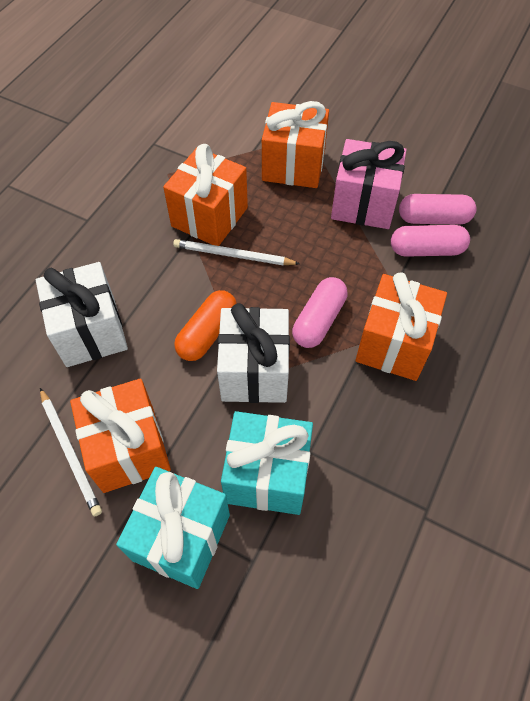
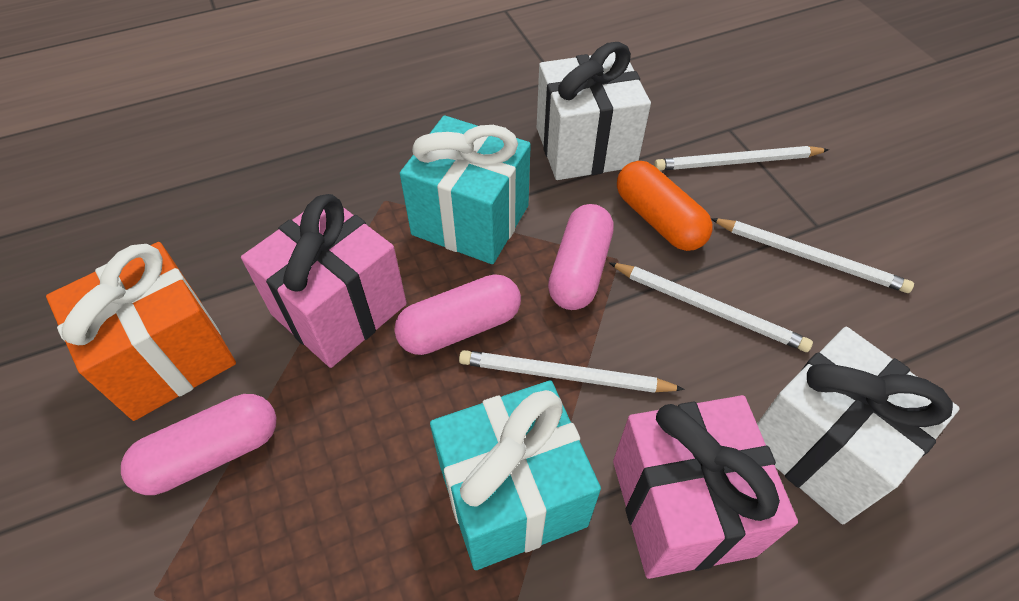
orange gift: [70,379,171,493] [163,144,248,246] [262,101,329,188] [355,272,447,381] = 4 -> [46,242,236,421] = 1
pink gift: [331,139,406,229] = 1 -> [241,194,407,368] [613,395,798,579] = 2
white pencil: [40,388,102,517] [173,239,300,265] = 2 -> [459,350,685,393] [609,262,813,352] [654,146,829,170] [711,218,914,293] = 4

